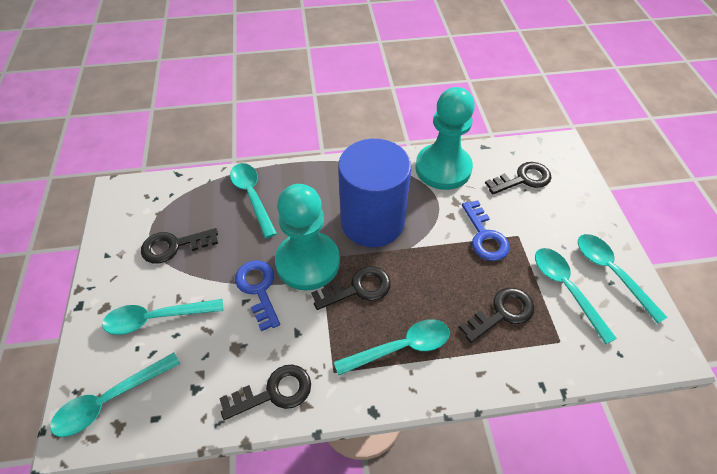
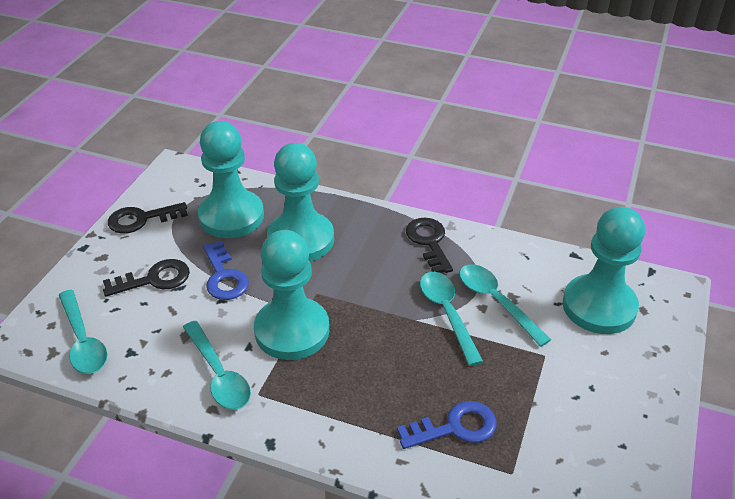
black key: [141,228,218,264] [219,365,311,420] [311,266,391,310] [459,288,534,343] [485,162,552,194] = 5 -> [103,259,190,297] [108,202,188,234] [406,218,453,273] = 3
blue cylinder: [338,139,411,247] = 1 -> none = 0
turquoise pawn: [275,184,340,291] [415,87,475,190] = 2 -> [198,121,264,238] [254,230,329,360] [267,143,334,261] [563,207,645,334] = 4
turquoise spoon: [50,352,180,437] [102,299,223,335] [230,163,277,238] [334,319,450,376] [535,248,617,345] [578,234,667,324] = 6 -> [59,290,108,374] [183,321,251,410] [420,272,483,366] [459,264,551,347] = 4

